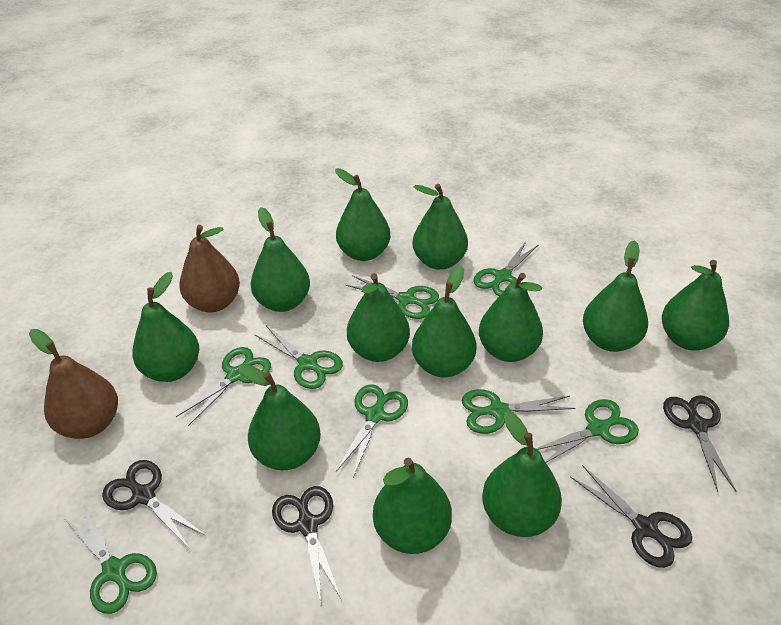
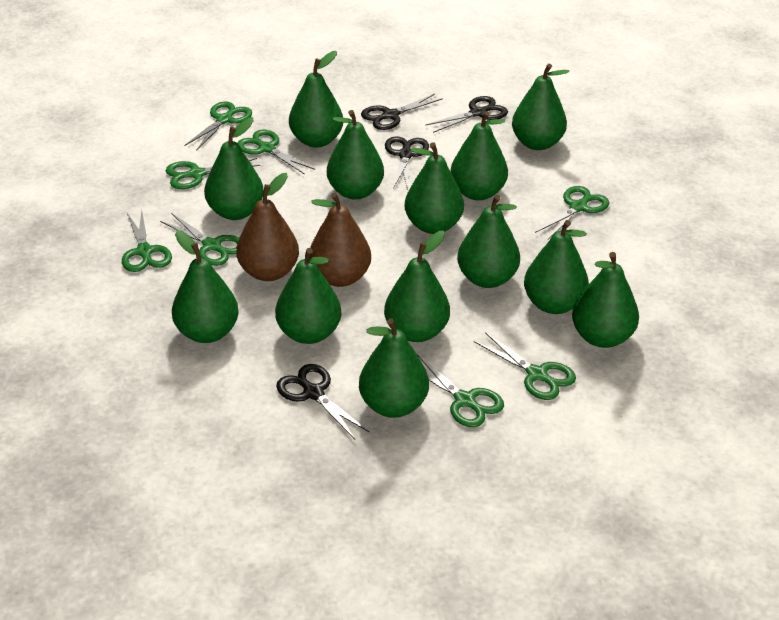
green pear: [132,272,199,382] [238,363,321,470] [251,207,310,312] [335,168,390,261] [347,273,410,362] [373,458,452,554] [412,184,468,270] [412,265,476,377] [479,273,543,362] [482,411,562,537] [583,240,648,352] [662,260,729,351] = 12 -> [172,230,239,343] [204,117,264,220] [275,248,342,344] [289,51,343,147] [327,110,384,200] [359,318,429,418] [384,231,450,342] [405,142,464,234] [451,111,508,200] [457,195,520,288] [512,64,569,150] [524,220,589,314] [572,252,639,348] = 13

